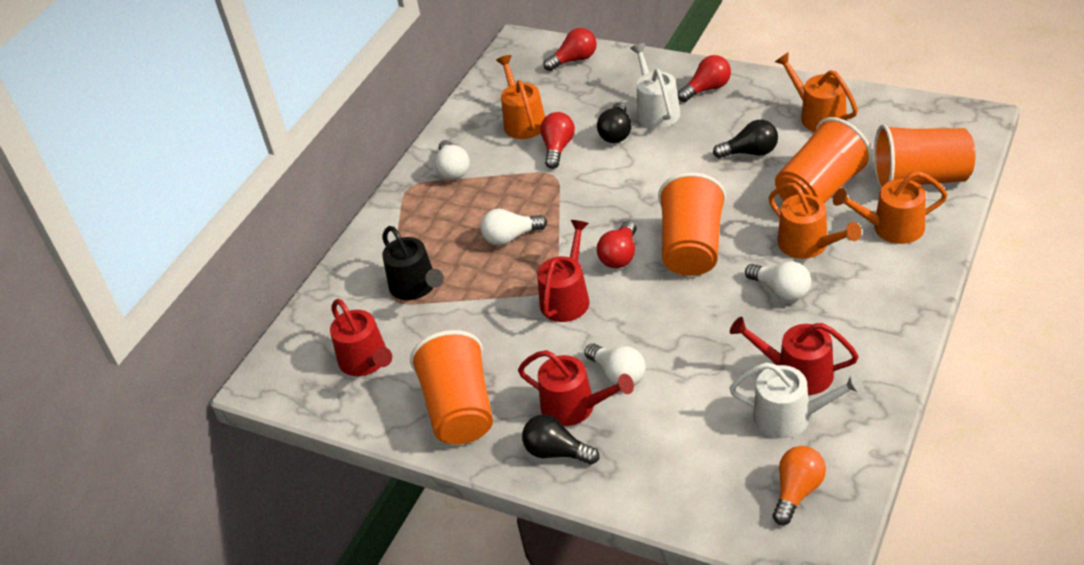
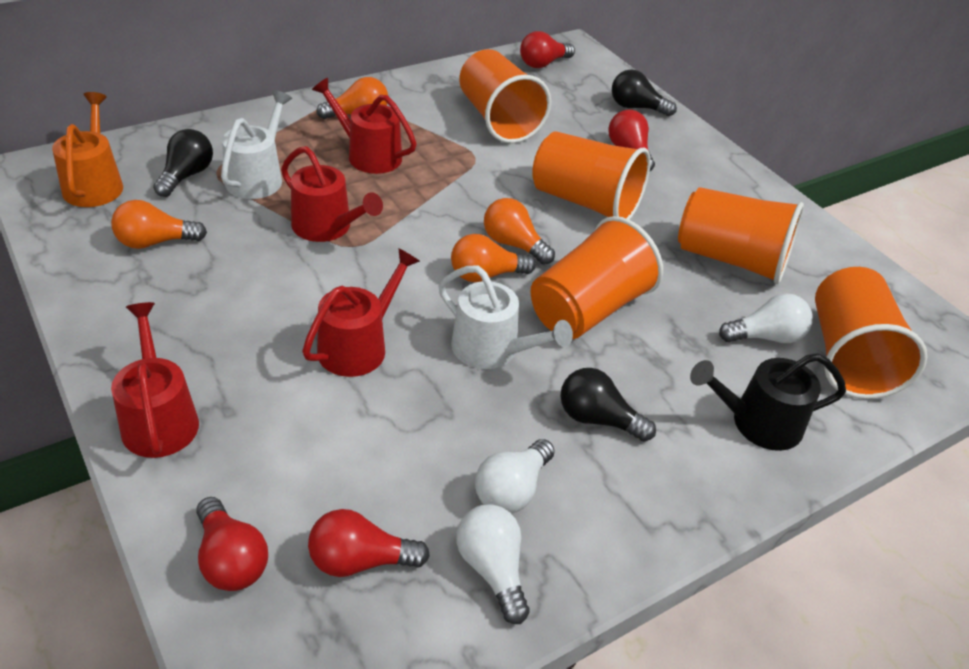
orange cup: [410,330,493,444] [658,173,726,276] [775,117,872,203] [874,125,975,190] = 4 -> [459,49,551,143] [531,216,663,339] [532,131,651,220] [678,187,804,284] [815,267,927,399] = 5
orange light bulb: [773,446,826,525] = 1 -> [111,200,207,249] [316,77,388,119] [451,234,536,282] [484,198,555,265] = 4
orange watering can: [496,55,545,139] [769,183,862,259] [775,52,858,132] [833,171,948,244] = 4 -> [52,92,123,207] = 1
white light bulb: [435,140,470,180] [480,209,547,246] [584,343,646,386] [745,261,811,301] = 4 -> [456,504,529,624] [475,439,555,513] [719,294,813,343] = 3

